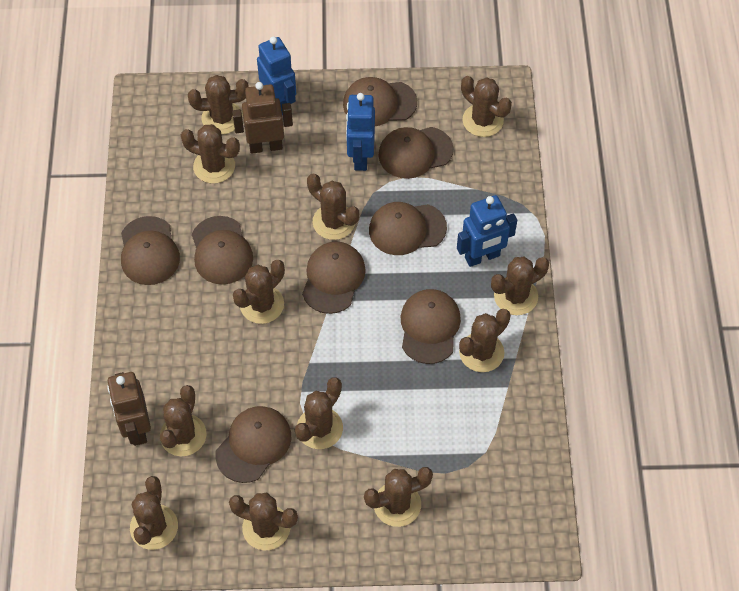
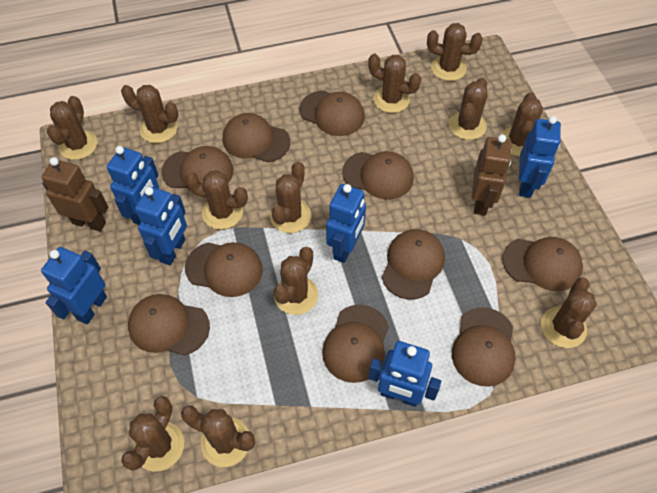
blue robot: [257,36,296,116] [346,93,375,171] [457,195,517,267] = 3 -> [41,247,107,325] [107,146,159,225] [135,187,187,265] [326,184,366,263] [368,341,441,407] [519,116,561,198] = 6
brown cap: [121,216,180,285] [192,216,253,285] [215,406,291,483] [302,242,366,314] [343,77,417,126] [369,202,447,255] [378,127,454,179] [401,289,461,364] = 8 -> [128,294,210,356] [161,146,233,188] [185,242,263,297] [223,113,290,162] [299,91,365,136] [322,305,389,383] [342,151,414,200] [382,229,445,300] [452,307,516,387] [502,237,583,291] = 10

